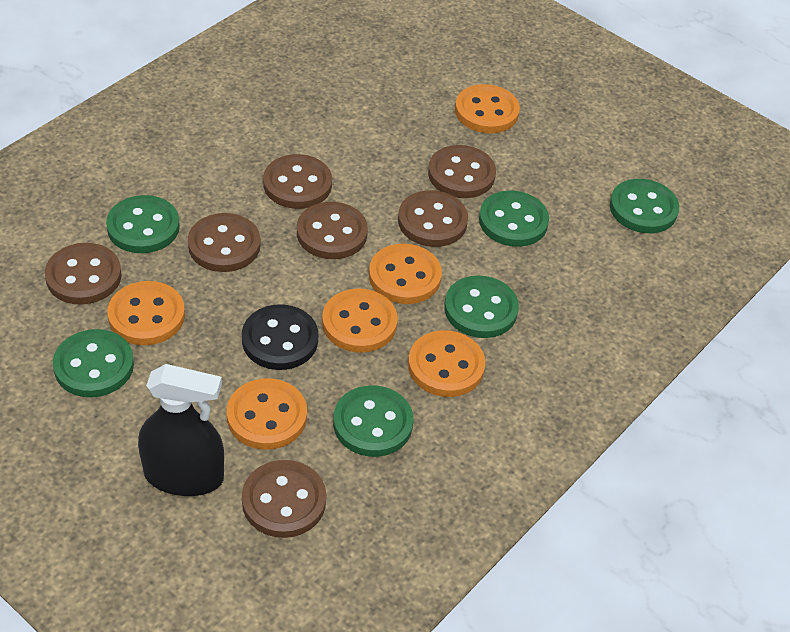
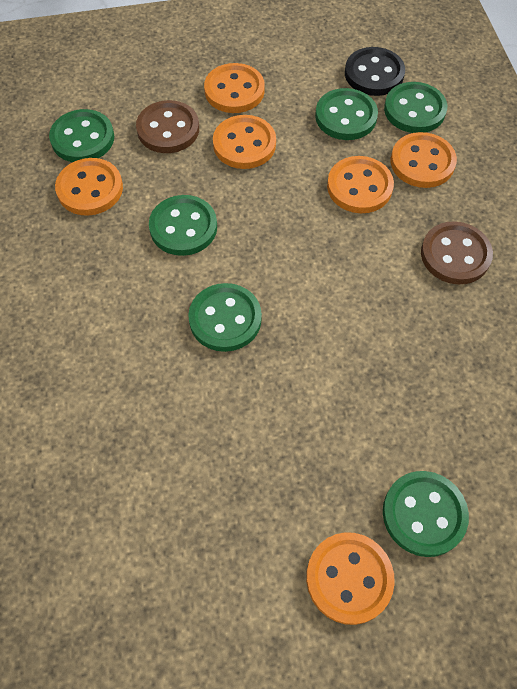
black spray bottle: [138,364,224,496] = 1 -> none = 0
brown button: [45,243,122,305] [188,213,261,272] [242,460,326,538] [263,154,332,209] [297,202,368,259] [398,190,468,247] [428,145,496,198] = 7 -> [136,100,199,153] [421,221,493,284] = 2

